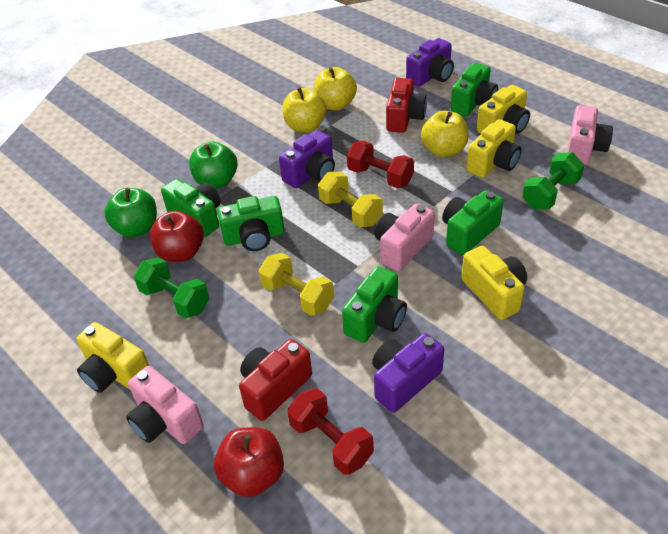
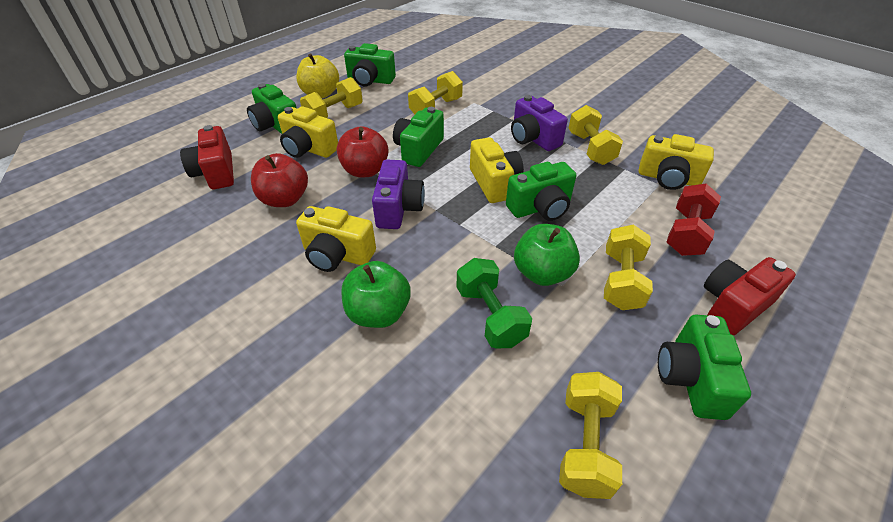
green dumbbell: [134,257,210,318] [522,152,584,209] = 2 -> [457,258,532,348] = 1
pink camera: [126,366,204,444] [375,204,435,271] [568,105,613,165] = 3 -> none = 0
purple camera: [279,130,335,188] [372,333,444,413] [406,38,454,87] = 3 -> [372,160,425,229] [511,95,568,151] = 2
red dumbbell: [287,388,374,475] [347,141,414,188] = 2 -> [666,184,721,256] = 1
yellow apple: [282,87,327,132] [314,67,357,110] [421,111,469,157] = 3 -> [296,53,339,98] = 1
yellow dumbbell: [259,253,334,316] [318,172,383,228] = 2 -> [300,77,363,118] [408,71,463,114] [559,372,622,499] [568,105,623,165] [604,225,653,310] = 5

